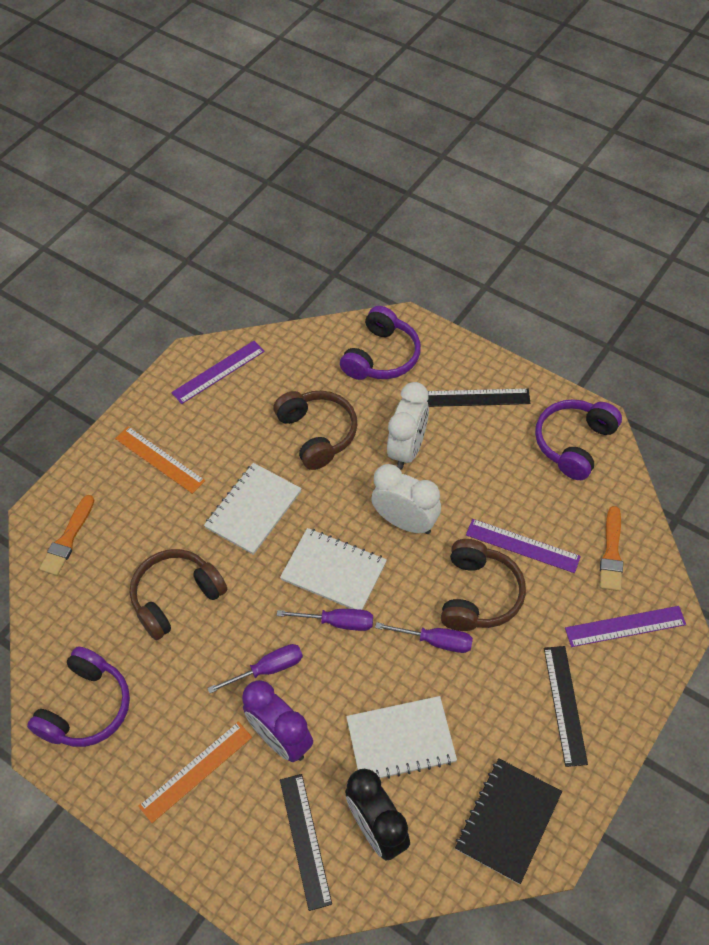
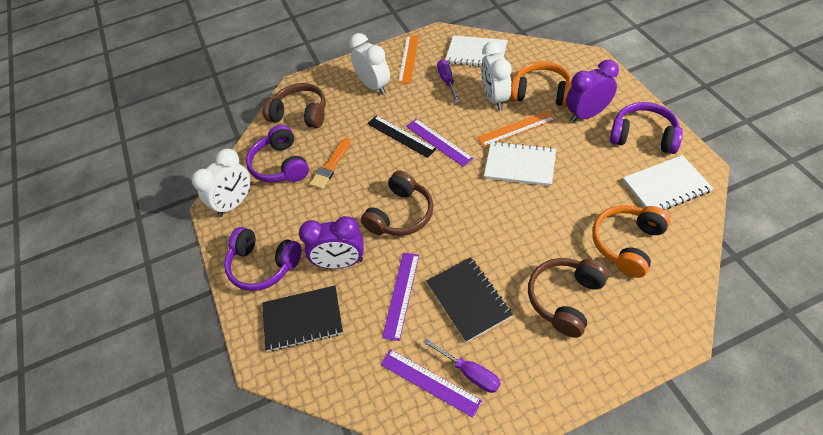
black clock: [345,769,410,861] = 1 -> none = 0
black notebook: [455,758,562,884] = 1 -> [262,286,343,352] [427,257,513,343] = 2
black ruler: [280,774,332,911] [427,388,530,407] [544,646,588,767] = 3 -> [367,115,437,158] = 1
orange brush: [39,495,94,576] [600,506,623,591] = 2 -> [310,138,351,189] = 1
orange headphones: none = 0 -> [510,62,572,107] [592,205,670,278] = 2
purple clock: [242,680,313,762] = 1 -> [299,216,364,269] [566,60,619,123] = 2
purple screwdriver: [208,644,303,693] [277,609,373,631] [375,622,473,653] = 3 -> [423,339,500,393] [437,59,460,103] = 2
white clock: [371,464,441,534] [387,382,429,470] = 2 -> [192,149,251,217] [349,33,390,95] [481,41,512,110] = 3

